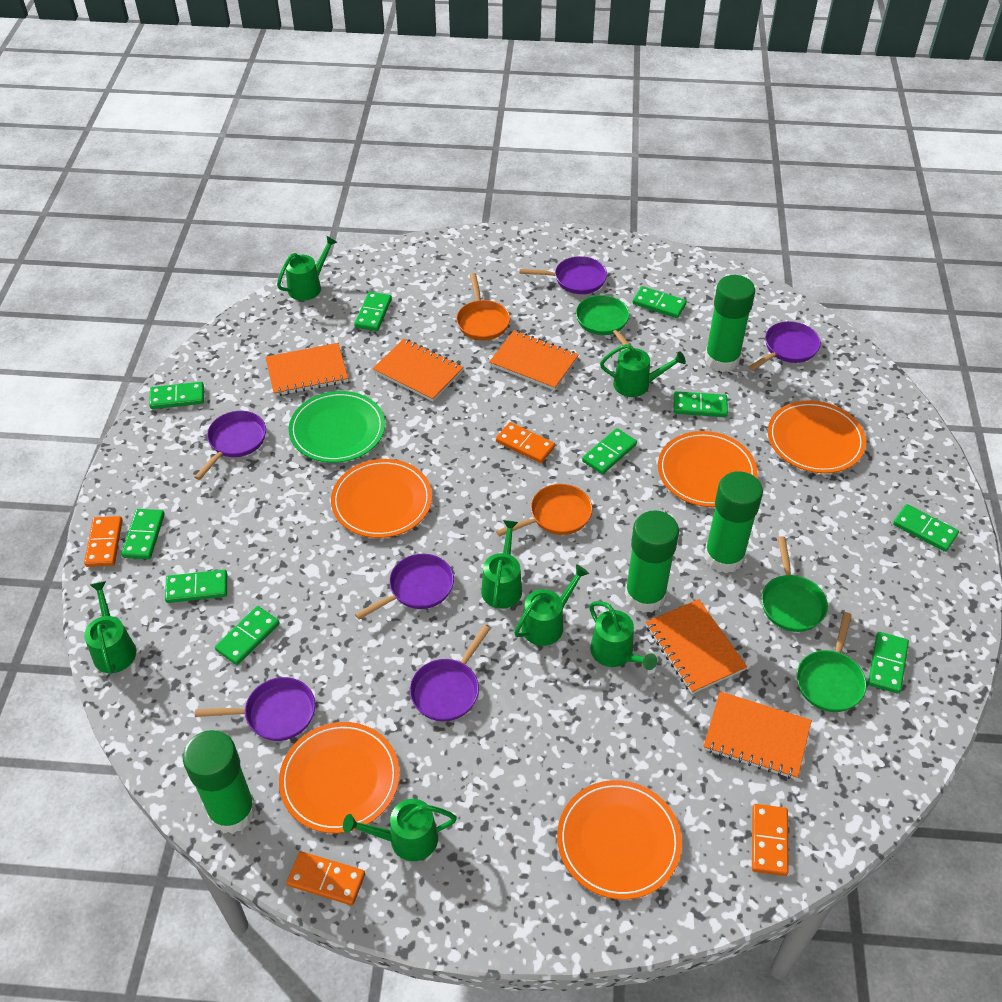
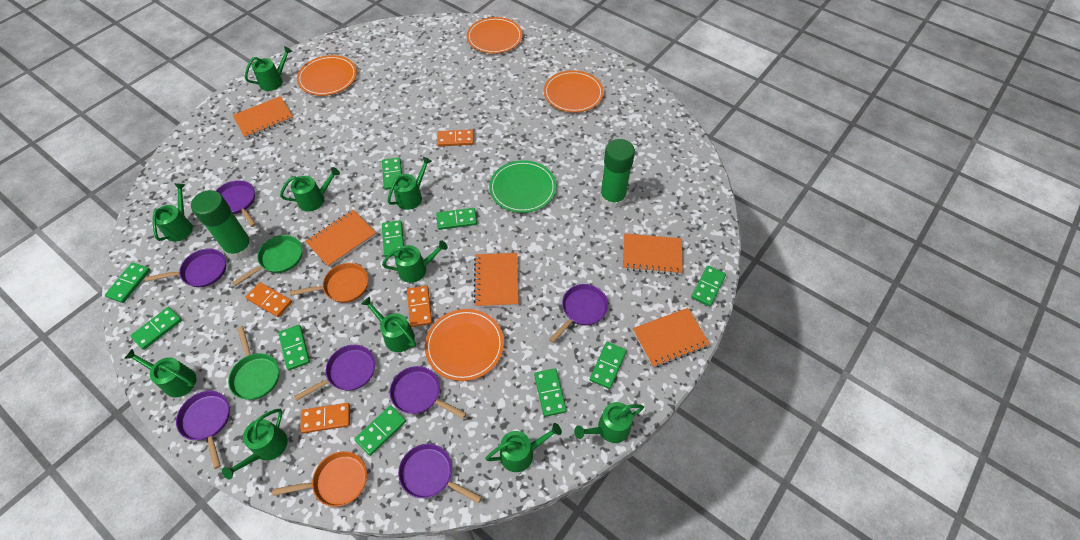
green glue stick: [183,730,256,834] [625,510,679,613] [704,275,755,372] [704,471,763,573] = 4 -> [191,190,254,260] [600,139,635,209] = 2
green pan: [576,295,630,349] [761,536,828,632] [797,612,867,712] = 3 -> [228,326,279,400] [232,235,302,286] = 2
green watering can: [84,581,136,674] [277,236,337,301] [343,799,457,861] [481,520,522,609] [514,564,589,646] [589,601,657,670] [600,344,686,397] = 7 -> [124,349,197,398] [153,183,193,242] [222,409,288,480] [245,46,292,91] [280,167,340,211] [361,297,416,352] [382,240,448,283] [387,157,432,210] [485,423,562,472] [574,402,644,443] = 10
orange plate: [279,722,400,833] [331,459,432,538] [557,780,682,900] [658,431,758,507] [768,400,866,473] = 5 -> [297,55,357,96] [425,309,504,381] [467,17,523,54] [544,70,604,113] = 4
purple pan: [194,411,266,480] [195,677,315,741] [355,554,454,620] [410,625,490,721] [519,256,607,294] [748,321,821,371] = 6 -> [145,248,226,287] [176,391,230,469] [216,180,256,227] [294,345,375,401] [390,366,466,418] [398,444,482,503] [549,284,608,343] = 7

